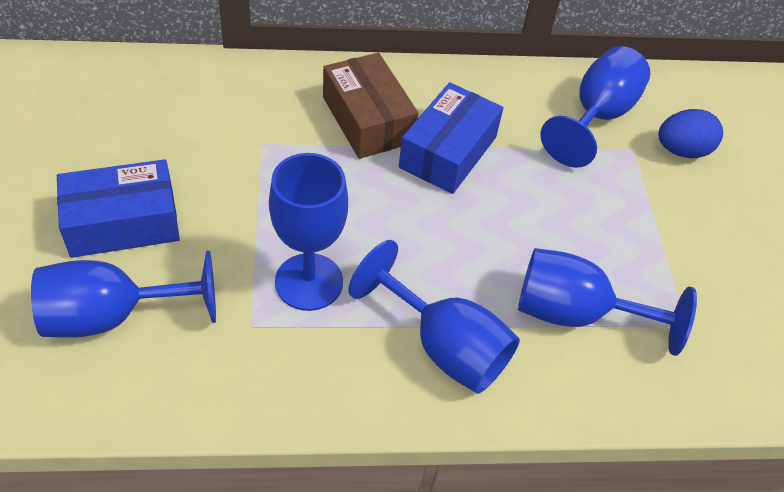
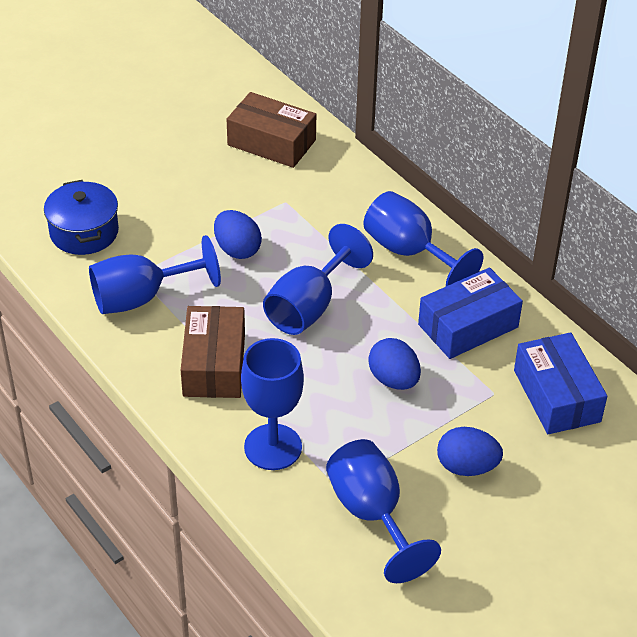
blue egg: [658,109,723,158] = 1 -> [214,210,262,259] [368,338,421,390] [437,427,503,476] = 3
blue pot: none = 0 -> [44,180,119,255] = 1
brown box: [323,53,418,159] = 1 -> [181,306,245,398] [227,92,316,168] = 2

